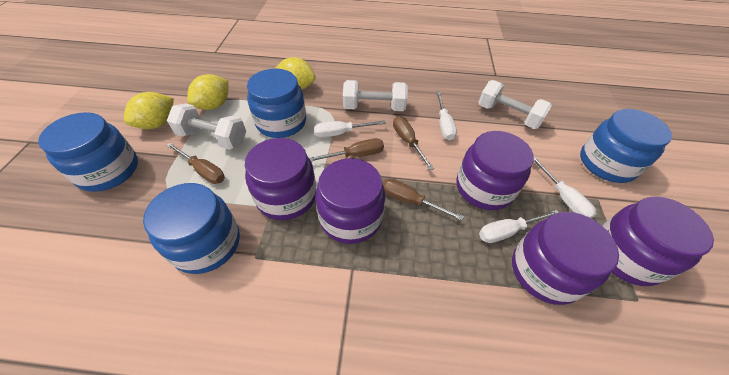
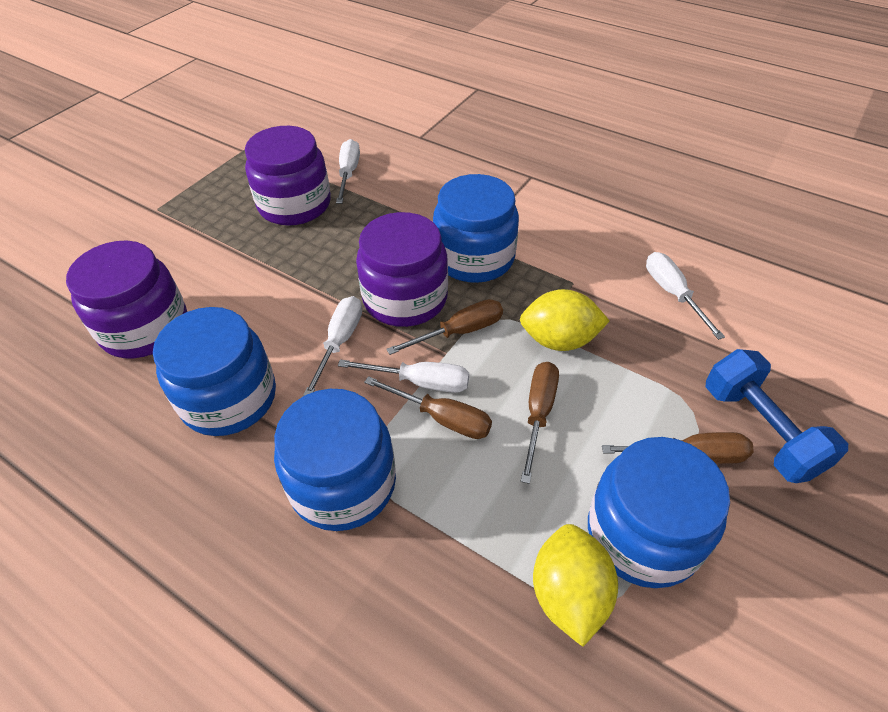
blue dumbbell: none = 0 -> [706,349,848,483] = 1
purple jar: [245,138,316,220] [315,158,385,244] [456,131,534,210] [512,212,619,305] [603,196,714,286] = 5 -> [66,240,187,358] [245,126,331,226] [356,212,448,327] = 3
white dumbbell: [167,104,246,149] [343,80,408,111] [478,80,552,129] = 3 -> none = 0
yellow lemon: [124,92,174,129] [187,74,228,110] [275,57,316,90] = 3 -> [520,289,609,351] [533,524,618,647] = 2

